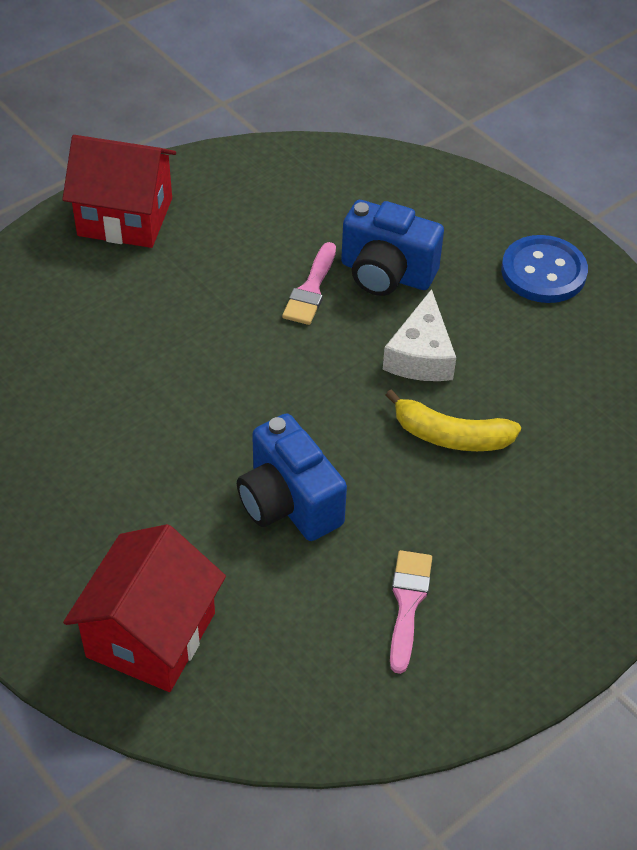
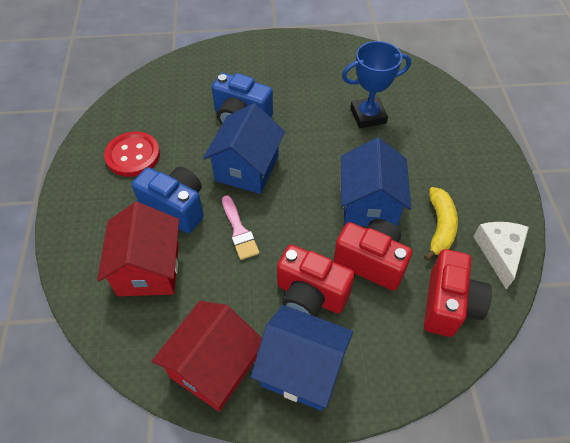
blue button: [501,235,588,303] = 1 -> none = 0
blue house: none = 0 -> [203,103,285,194] [251,305,353,411] [341,138,411,227] = 3
blue trophy: none = 0 -> [342,41,411,128] = 1
pink brush: [282,242,336,325] [390,550,432,674] = 2 -> [222,195,260,260] = 1
red button: none = 0 -> [104,132,160,177] = 1
red camera: none = 0 -> [277,245,355,317] [334,219,412,291] [424,249,492,337] = 3

